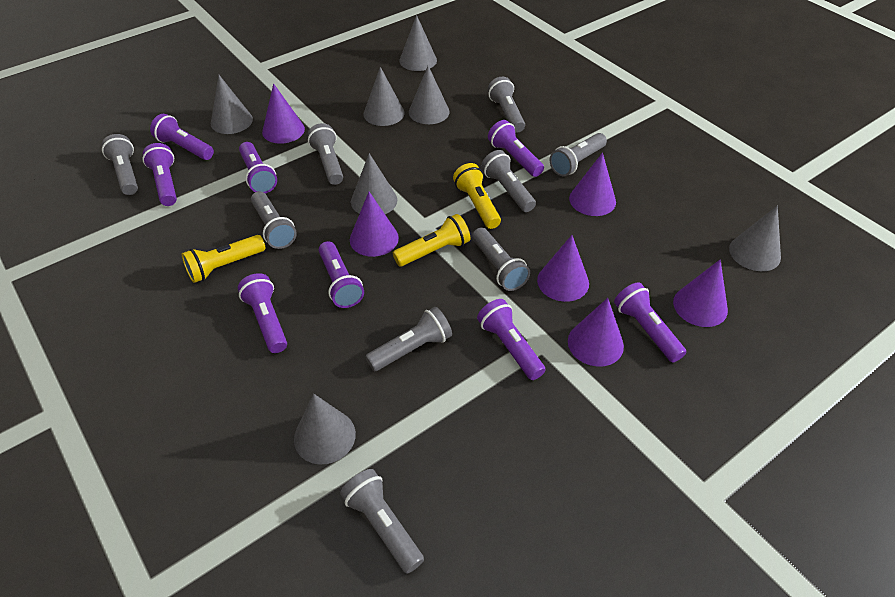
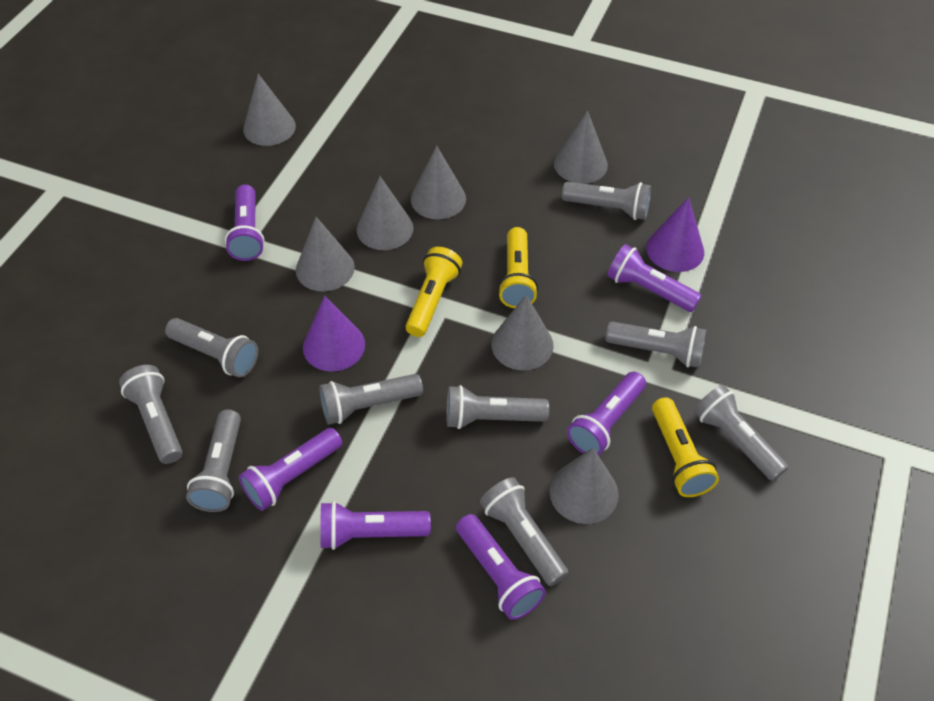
purple cone: [262,83,305,144] [350,192,399,257] [537,235,589,302] [568,298,624,367] [569,152,616,216] [673,259,728,327] = 6 -> [303,296,365,372] [646,197,704,272] = 2
purple flashlight: [142,143,177,206] [150,114,214,160] [238,273,287,353] [239,142,277,193] [319,241,364,308] [477,299,546,380] [488,120,544,177] [614,282,686,363] = 8 -> [225,184,265,261] [239,428,343,511] [320,501,431,550] [456,514,546,620] [567,372,646,456] [607,244,702,312] = 6

